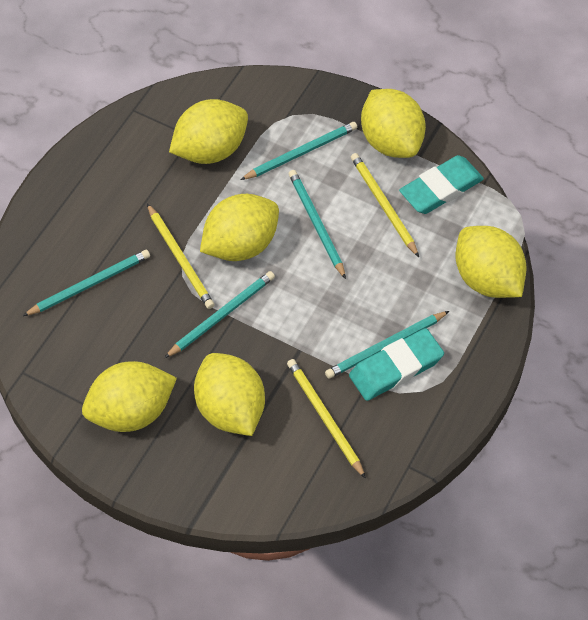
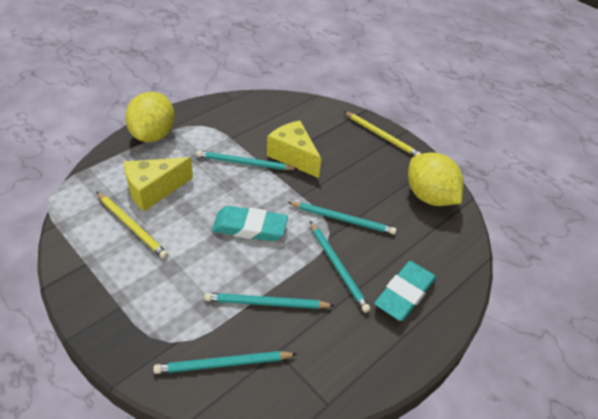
yellow cheese: none = 0 -> [124,157,193,211] [267,121,321,178] = 2
yellow lemon: [82,361,177,432] [169,99,248,164] [194,353,265,436] [200,194,279,261] [361,89,426,158] [456,226,527,298] = 6 -> [125,92,175,142] [408,153,464,206] = 2
yellow pencil: [147,204,215,309] [287,359,366,479] [351,153,419,257] = 3 -> [97,192,168,259] [344,111,421,156] = 2

